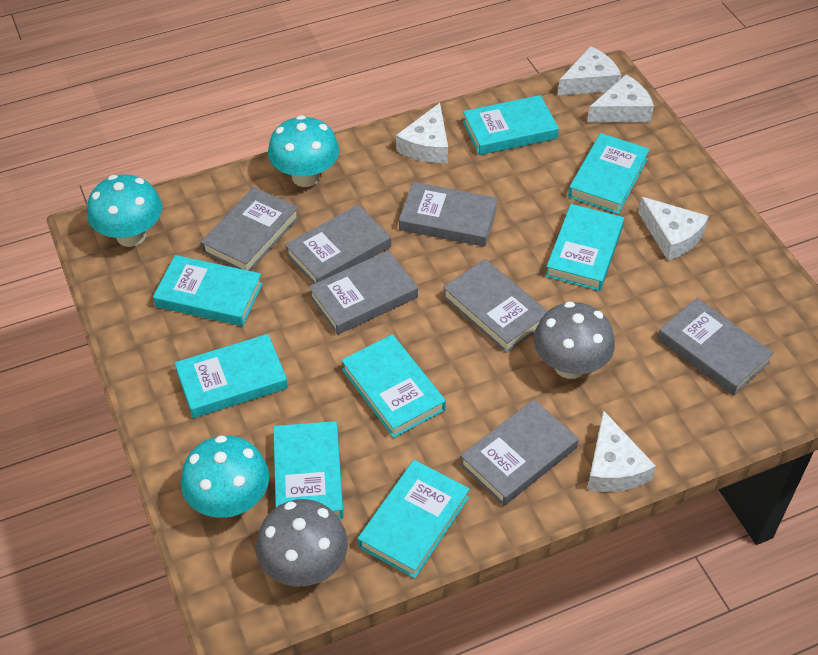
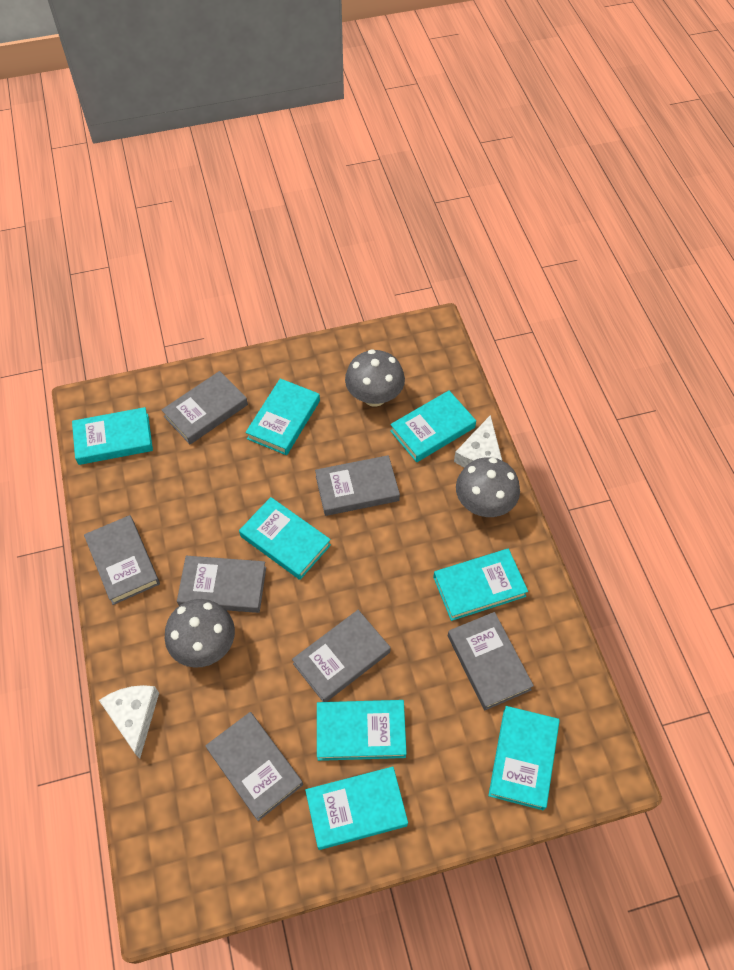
grey mushroom: [256,499,348,587] [534,301,615,379] = 2 -> [165,599,235,668] [345,349,405,407] [456,457,520,517] = 3
turquoise mushroom: [87,175,162,247] [181,435,269,518] [268,115,339,187] = 3 -> none = 0
white cheese: [396,103,448,163] [558,46,621,96] [587,75,654,123] [587,410,656,492] [638,197,709,261] = 5 -> [99,685,159,759] [454,415,502,468] = 2

